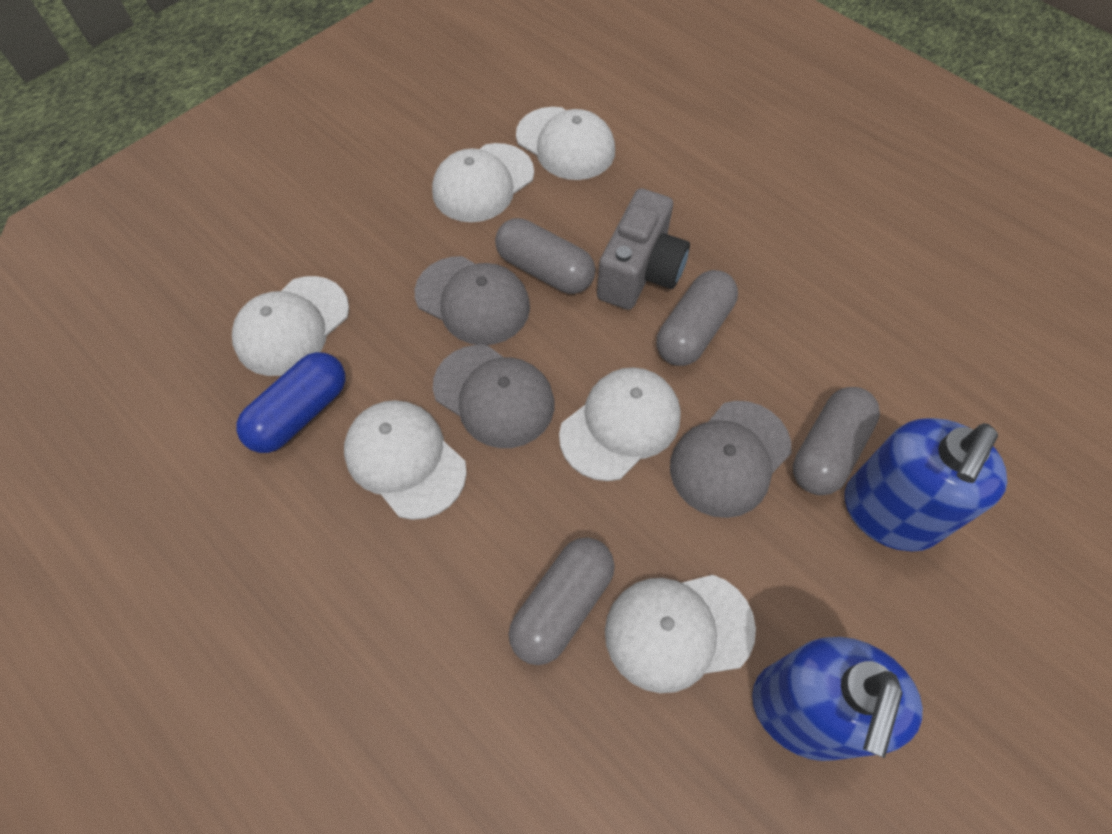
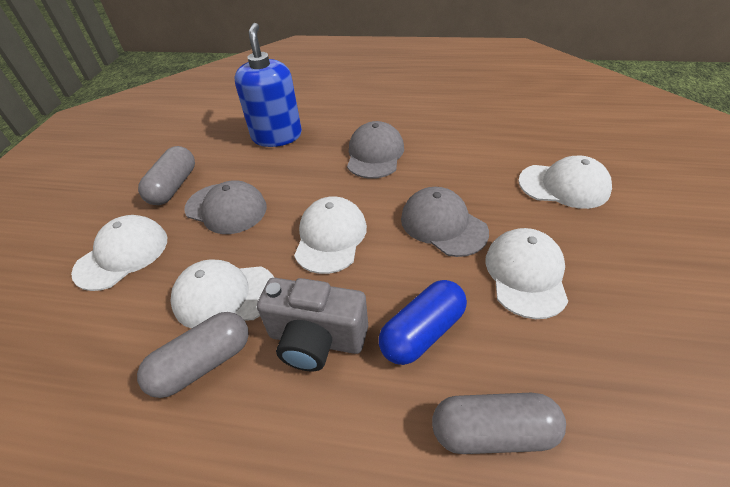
blue soap dispenser: [752,637,923,761] [845,418,1007,551] = 2 -> [234,23,302,147] = 1
grey capsule: [495,218,595,294] [509,538,615,665] [657,270,738,366] [793,387,880,495] = 4 -> [137,312,249,398] [138,146,195,205] [432,393,566,454] = 3
white cap: [232,276,349,376] [344,400,467,520] [432,143,534,222] [516,107,615,180] [559,367,681,481] [605,575,756,693] = 6 -> [71,215,167,291] [171,259,274,329] [294,196,367,274] [485,228,568,319] [518,156,612,209] = 5

